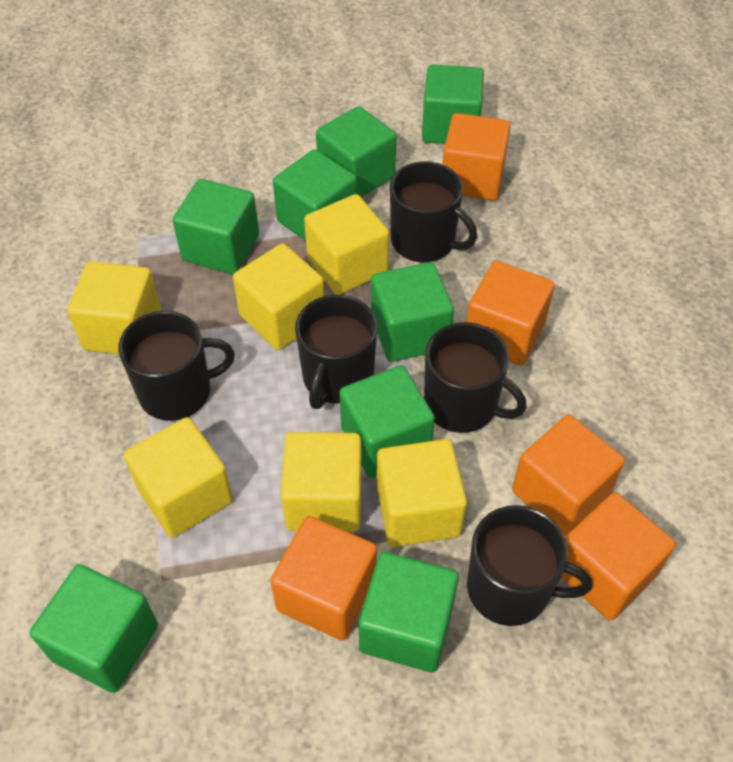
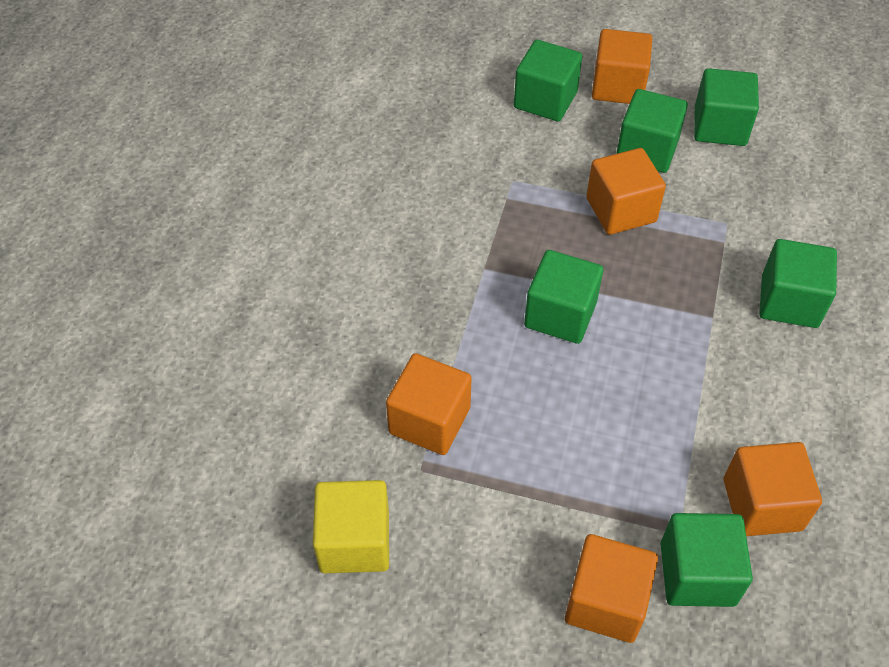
black mug: [118,311,235,421] [295,295,377,409] [390,161,477,263] [424,322,527,433] [467,505,592,626] = 5 -> none = 0
green cube: [30,564,158,693] [173,179,259,275] [273,149,357,241] [316,106,396,197] [339,365,435,478] [359,552,459,673] [371,262,454,362] [422,64,484,144] = 8 -> [514,40,582,122] [524,250,603,344] [616,89,688,173] [660,513,753,607] [694,68,759,146] [759,239,837,328] = 6
yellow cube: [68,261,161,354] [124,417,233,538] [233,244,325,350] [281,432,362,532] [304,194,389,295] [377,439,467,547] = 6 -> [313,480,389,573] = 1

